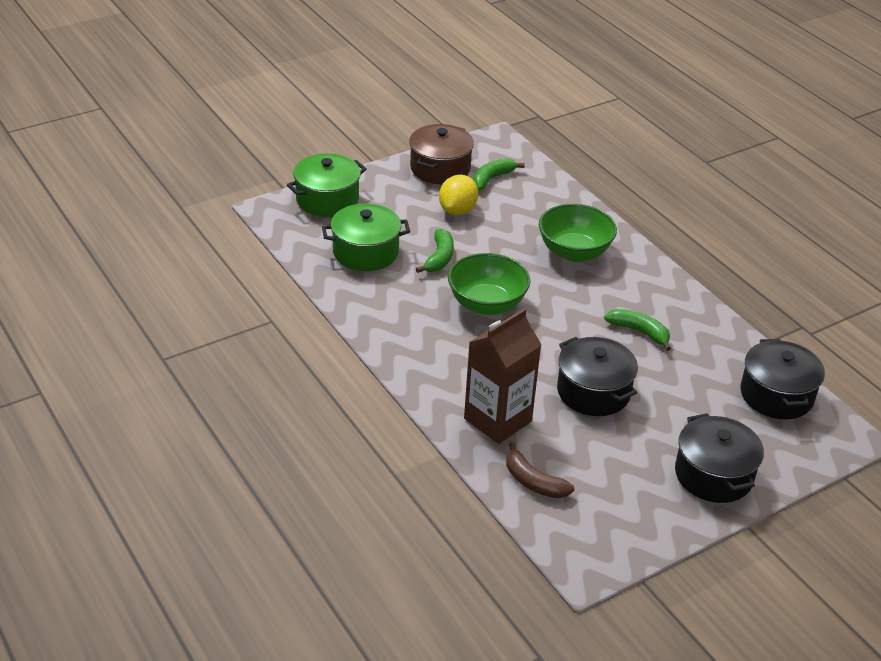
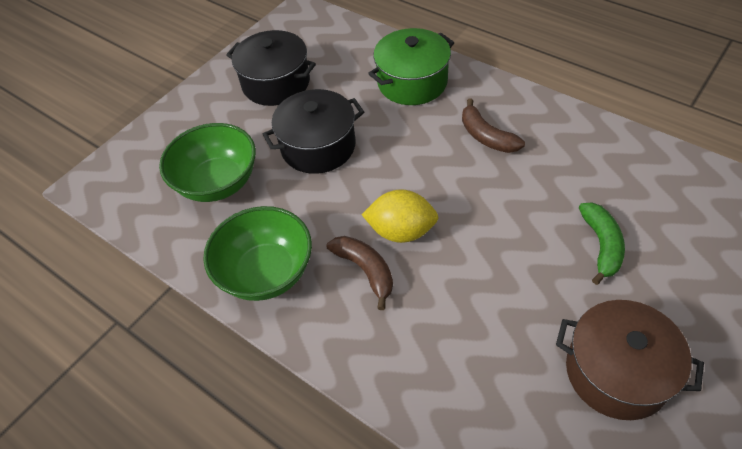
black pot: [557,337,638,416] [675,413,764,503] [740,339,825,419] = 3 -> [226,30,316,106] [263,89,364,174] = 2
brown banana: [506,442,574,499] = 1 -> [327,236,393,310] [462,98,525,153] = 2
brown carton: [464,308,541,444] = 1 -> none = 0
green banana: [416,229,454,273] [473,158,525,190] [604,309,671,351] = 3 -> [579,203,625,285] = 1
green pot: [287,153,367,217] [322,204,410,271] = 2 -> [368,28,454,105] = 1

